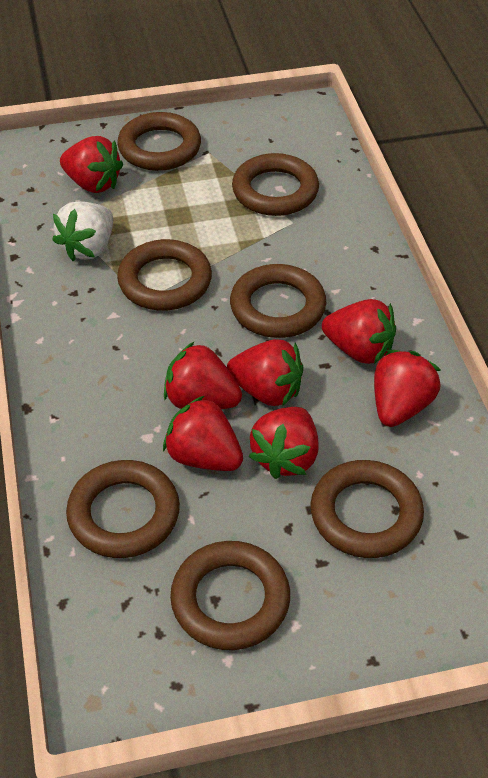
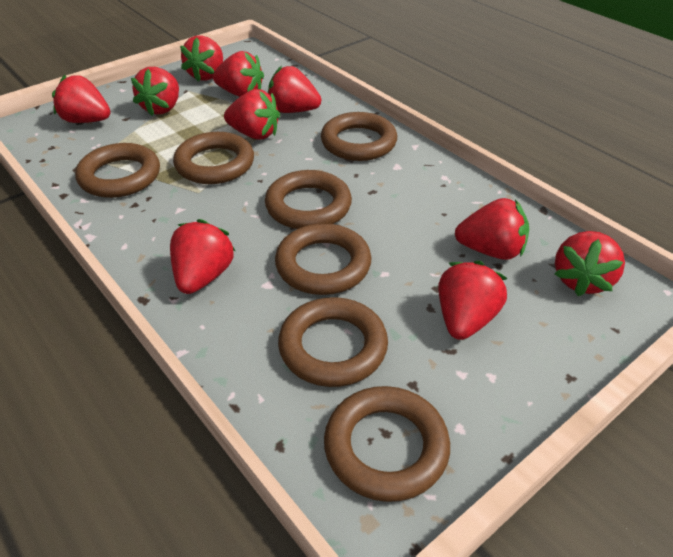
red strawberry: [60,136,123,193] [163,396,243,471] [164,341,242,409] [227,339,303,406] [248,407,319,479] [322,299,396,364] [374,350,440,427] = 7 -> [52,75,110,123] [131,67,179,116] [170,219,235,294] [180,35,223,82] [213,51,264,97] [224,89,280,140] [268,66,321,113] [438,261,507,340] [455,198,529,260] [555,231,625,296] = 10
white strawberry: [52,201,113,261] = 1 -> none = 0

